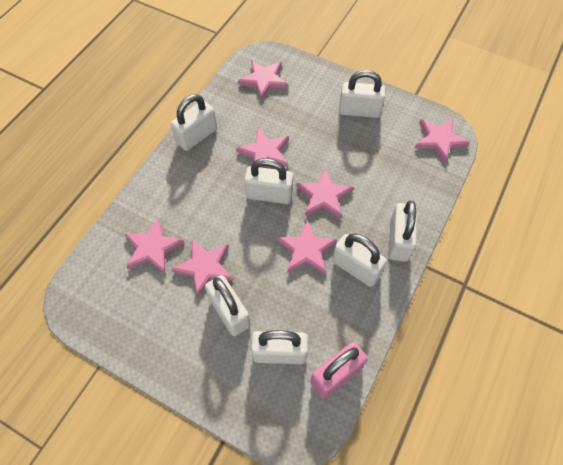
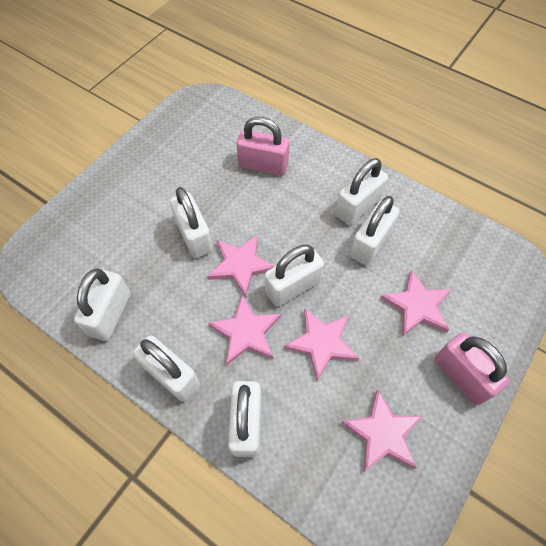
pink padlock: [310,342,368,399] = 1 -> [237,117,289,176] [434,333,510,405] = 2
pink star: [124,218,184,273] [171,239,233,297] [236,128,289,168] [238,60,288,100] [277,219,337,274] [296,169,354,219] [414,118,470,163] = 7 -> [207,234,275,298] [208,295,281,365] [284,308,359,380] [341,390,422,472] [380,270,451,336] = 5

